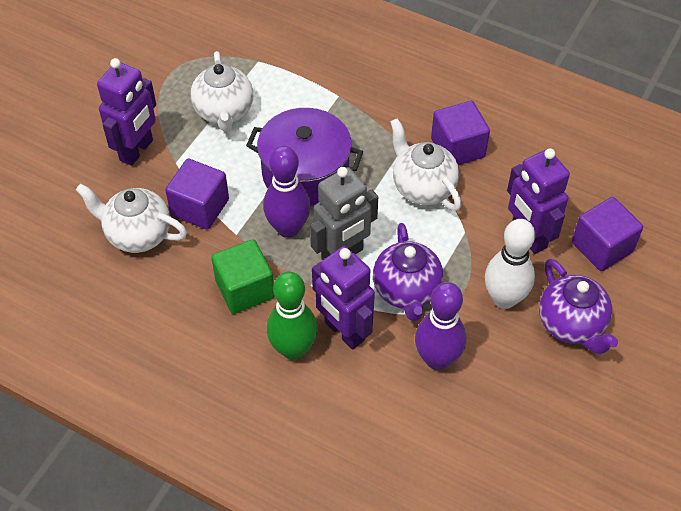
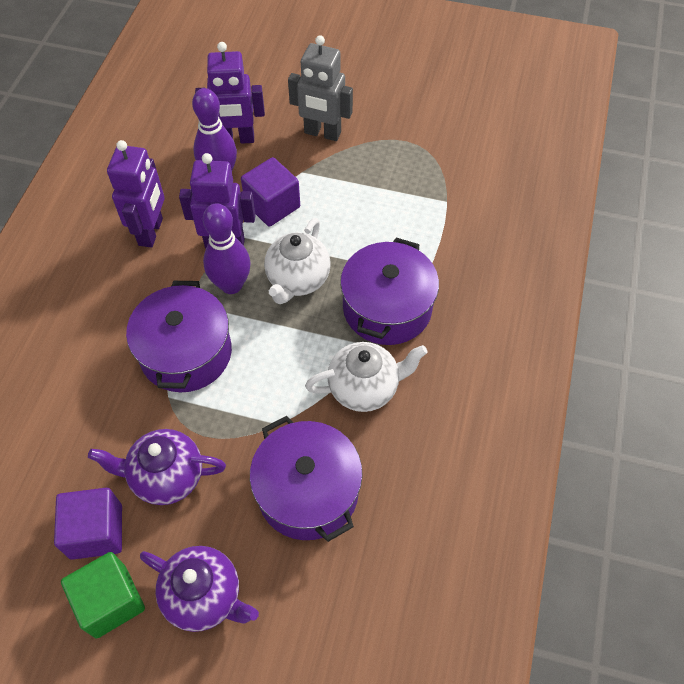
green bowling pin: [267,272,318,360] = 1 -> none = 0
purple cube: [165,159,229,230] [431,101,490,165] [572,197,643,271] = 3 -> [54,488,122,560] [241,157,300,227] = 2
purple pot: [246,108,363,206] = 1 -> [126,281,232,392] [250,416,363,542] [340,238,439,345] = 3
white bowling pin: [485,219,535,309] = 1 -> none = 0
white teapot: [76,184,187,253] [190,51,253,132] [390,118,461,211] = 3 -> [264,218,331,304] [305,342,428,412] = 2

